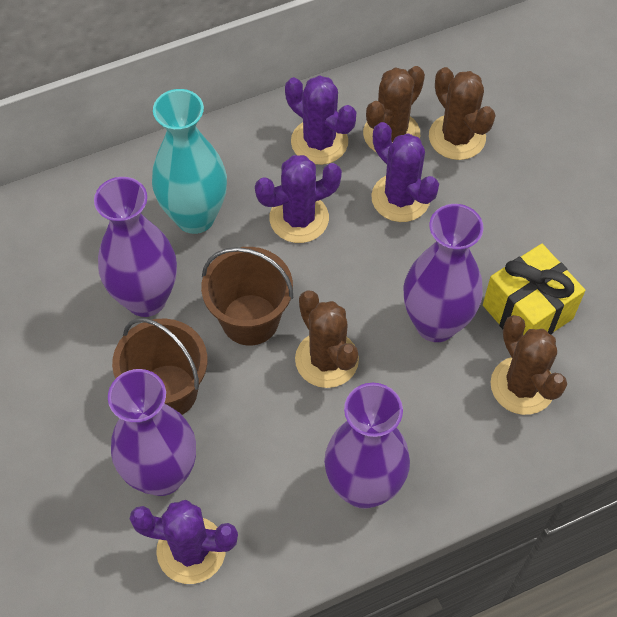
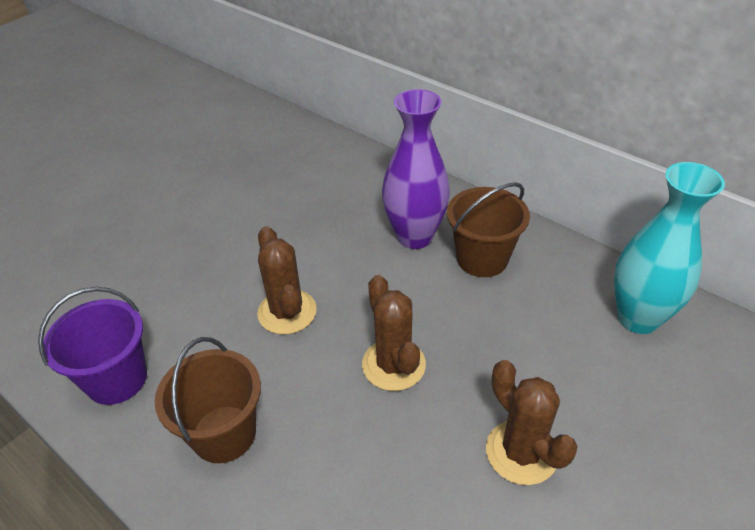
brown cactus: [295,290,359,388] [363,66,425,153] [429,67,496,160] [491,315,567,415] = 4 -> [257,226,317,334] [362,275,426,391] [486,360,578,485] = 3
purple bucket: none = 0 -> [38,287,147,405] = 1
purple cactus: [130,500,238,584] [255,155,342,243] [285,75,356,165] [371,122,439,222] = 4 -> none = 0
purple vase: [94,177,177,317] [108,369,196,496] [324,383,410,509] [403,204,483,342] = 4 -> [382,89,450,249] = 1
yellow gift: [483,244,585,335] = 1 -> none = 0

